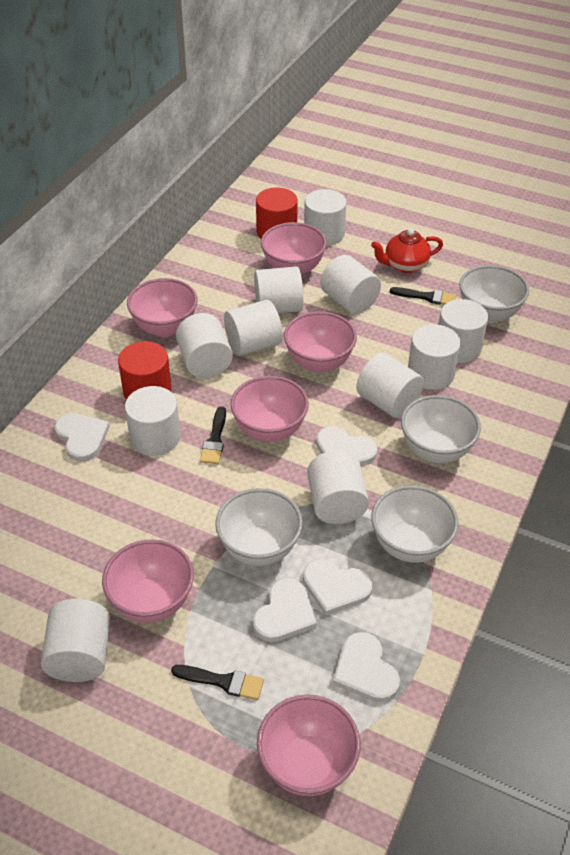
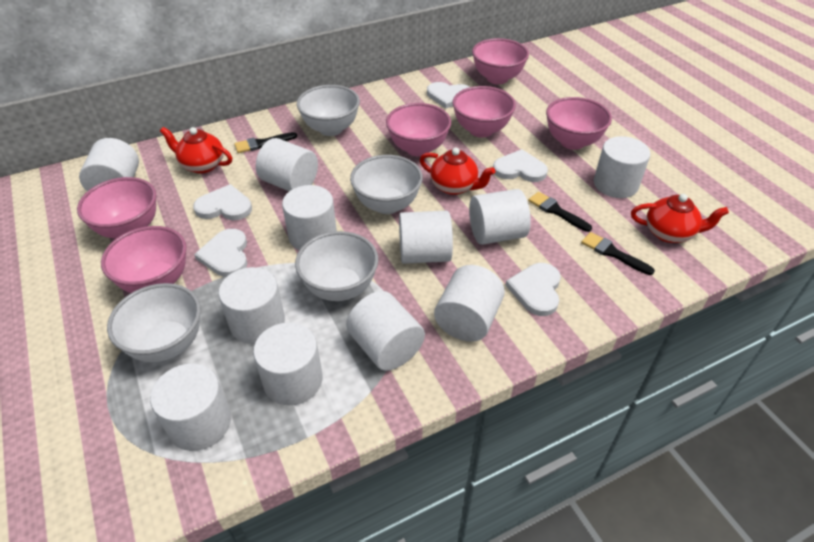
red cylinder: [118,341,172,400] [256,188,298,239] = 2 -> none = 0
red teapot: [371,228,443,273] = 1 -> [160,127,232,174] [420,148,495,195] [631,194,729,243] = 3

